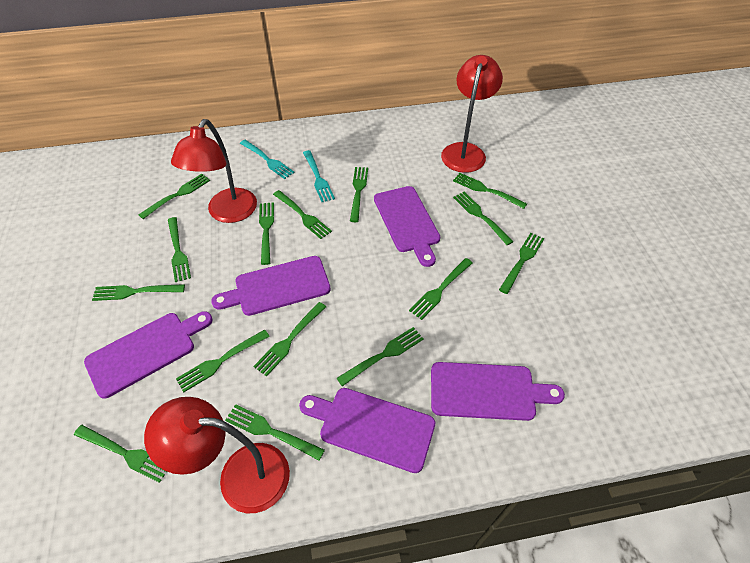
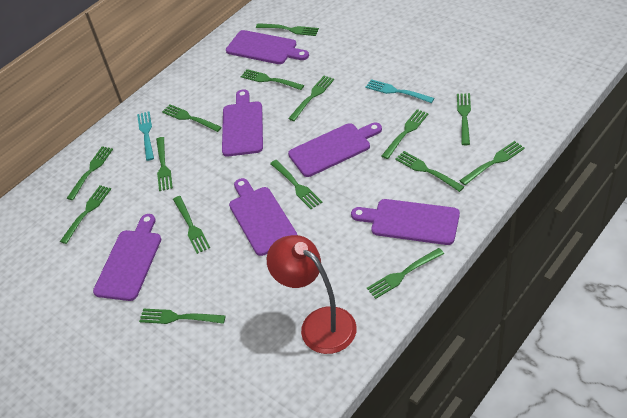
purple cutting board: [84,311,213,399] [211,256,331,316] [299,388,435,473] [374,186,440,267] [431,362,565,421] = 5 -> [93,214,161,301] [222,89,263,157] [226,30,309,64] [229,178,297,256] [288,123,382,177] [351,199,460,245] = 6
red lamp: [144,397,290,513] [171,119,257,223] [441,55,503,173] = 3 -> [267,235,357,354] = 1

